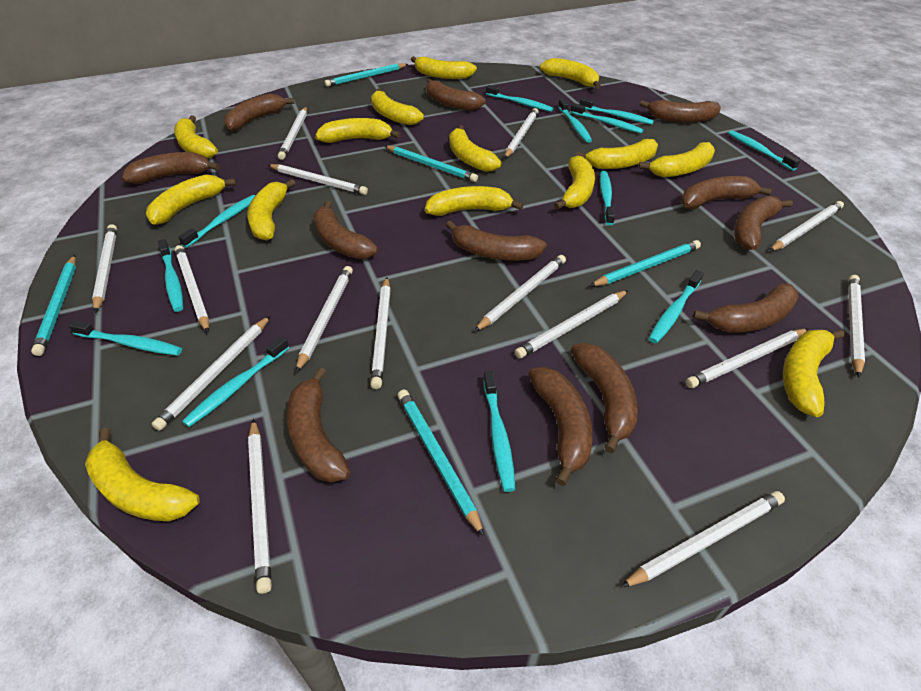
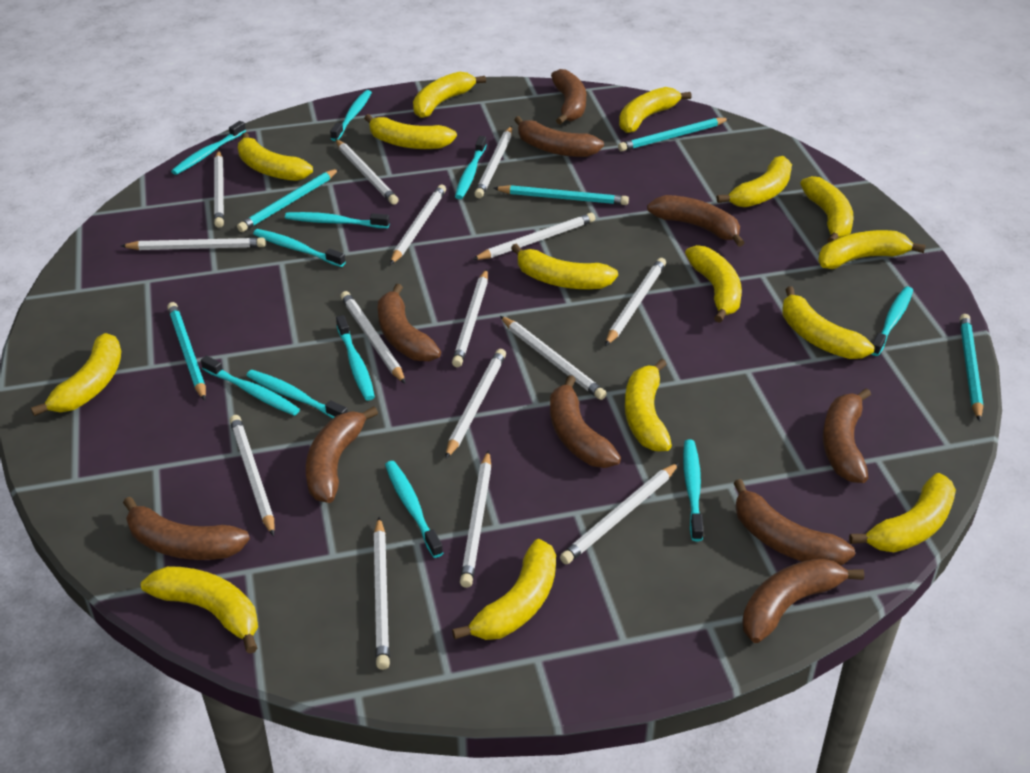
brown banana: [122,152,219,184] [224,93,295,131] [287,367,350,483] [313,201,378,259] [426,79,486,111] [446,221,547,261] [528,367,593,486] [571,343,638,453] [640,100,721,122] [681,176,772,209] [693,283,799,333] [734,196,793,250] = 12 -> [123,497,250,560] [306,406,378,503] [378,284,441,361] [514,116,604,157] [550,375,621,468] [551,69,586,125] [647,195,745,247] [733,479,855,565] [742,558,864,643] [823,388,871,483] = 10
turquoise toothbrush: [68,320,182,356] [158,239,183,312] [178,195,255,248] [182,336,290,427] [483,371,515,492] [486,85,553,112] [558,99,592,143] [571,103,644,134] [580,98,654,125] [600,171,615,225] [649,270,704,343] [728,130,800,171] = 12 -> [171,121,246,175] [201,356,300,416] [246,370,348,419] [253,229,346,267] [285,212,390,228] [330,90,372,141] [336,315,375,401] [385,461,443,558] [455,136,486,199] [683,440,704,541] [872,286,913,356] = 11
yellow banana: [85,428,200,521] [146,175,236,225] [174,115,218,159] [247,179,296,241] [315,118,401,143] [371,89,424,125] [411,56,477,79] [425,186,524,216] [449,125,501,172] [540,58,601,89] [554,156,595,210] [576,139,658,169] [639,142,715,177] [783,329,845,417] = 14 -> [31,333,121,416] [141,566,258,654] [238,132,313,181] [364,114,457,149] [413,72,486,118] [452,539,556,640] [511,244,618,289] [619,87,692,133] [625,359,672,452] [685,245,742,323] [717,156,792,207] [782,286,875,359] [800,176,854,243] [818,230,926,269] [849,473,956,552] = 15

